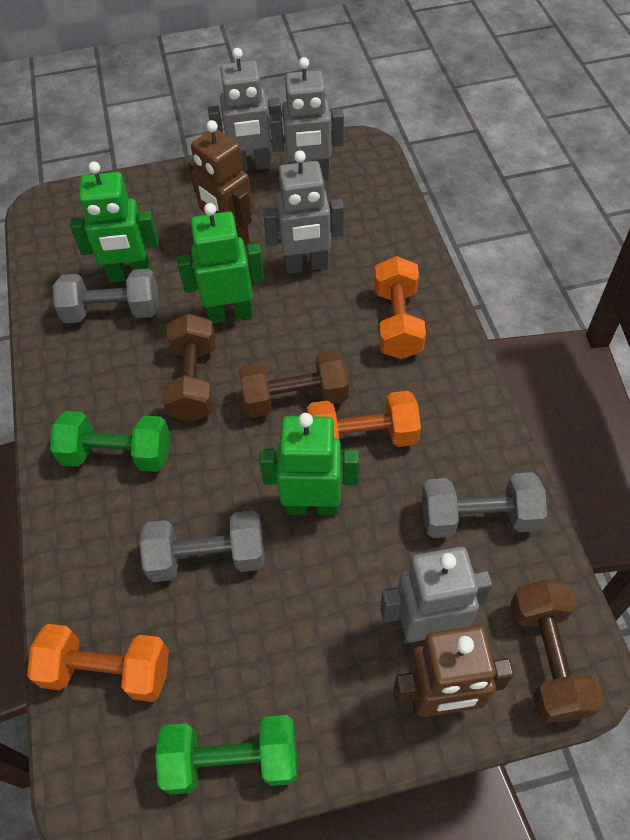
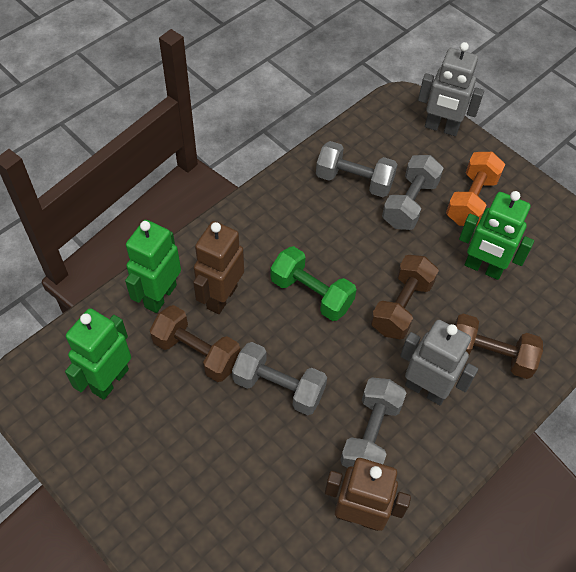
green dumbbell: [50,411,170,472] [155,715,298,795] = 2 -> [271,246,357,321] = 1
grey dumbbell: [53,269,159,323] [140,510,265,582] [422,472,547,538] = 3 -> [232,342,327,415] [316,141,398,197] [340,378,406,468] [382,155,444,230] = 4
grey robot: [208,48,283,171] [263,150,344,274] [270,57,344,179] [380,547,493,644] = 4 -> [400,320,478,405] [418,42,484,136] = 2
orange dumbbell: [27,624,169,702] [307,391,421,447] [374,256,426,359] = 3 -> [446,152,505,226] = 1

